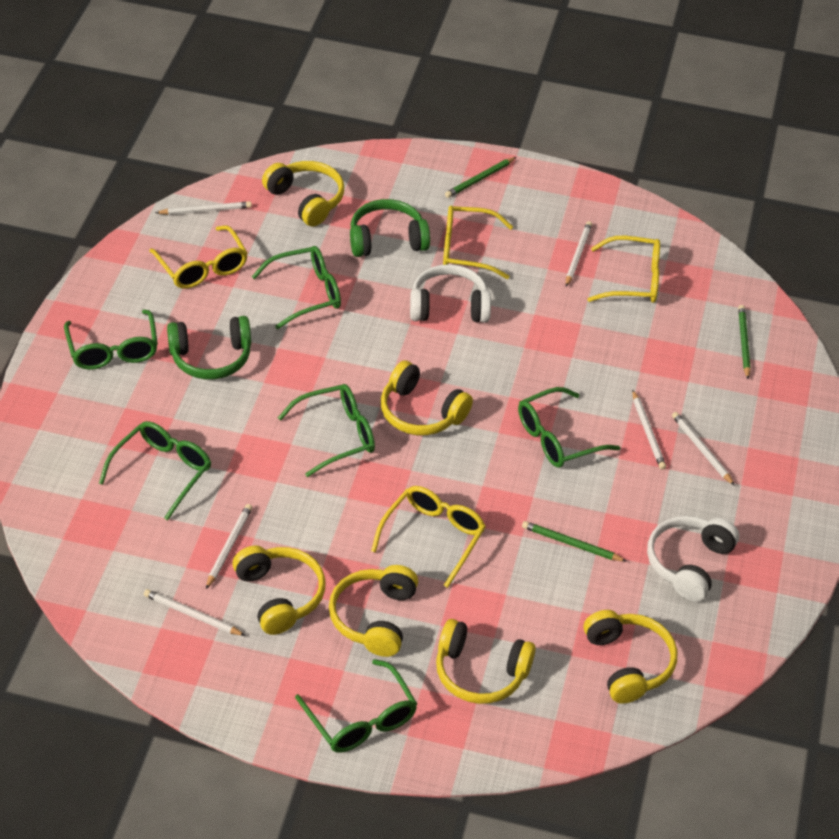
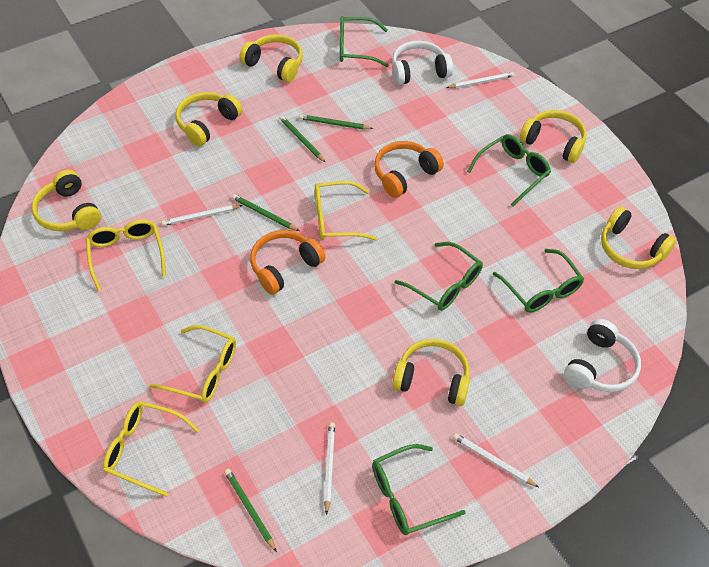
green glasses: [64,310,158,370] [99,421,211,520] [252,246,341,329] [278,384,375,477] [295,659,417,753] [518,387,620,468] = 6 -> [340,16,389,67] [372,444,466,535] [395,242,483,311] [467,134,551,206] [493,249,584,312] = 5
green headphones: [167,316,251,379] [350,199,430,257] = 2 -> none = 0
green pencil: [445,157,516,198] [522,521,627,562] [738,305,751,379] = 3 -> [224,469,277,552] [232,194,299,231] [280,116,326,163] [299,114,374,129] = 4
orange headphones: none = 0 -> [250,230,325,295] [374,141,444,198] = 2
white pencil: [144,589,246,636] [155,201,252,215] [206,504,252,589] [566,221,592,287] [632,390,666,470] [672,412,735,486] = 6 -> [161,205,243,226] [324,422,335,515] [446,72,514,88] [453,433,539,487] = 4

